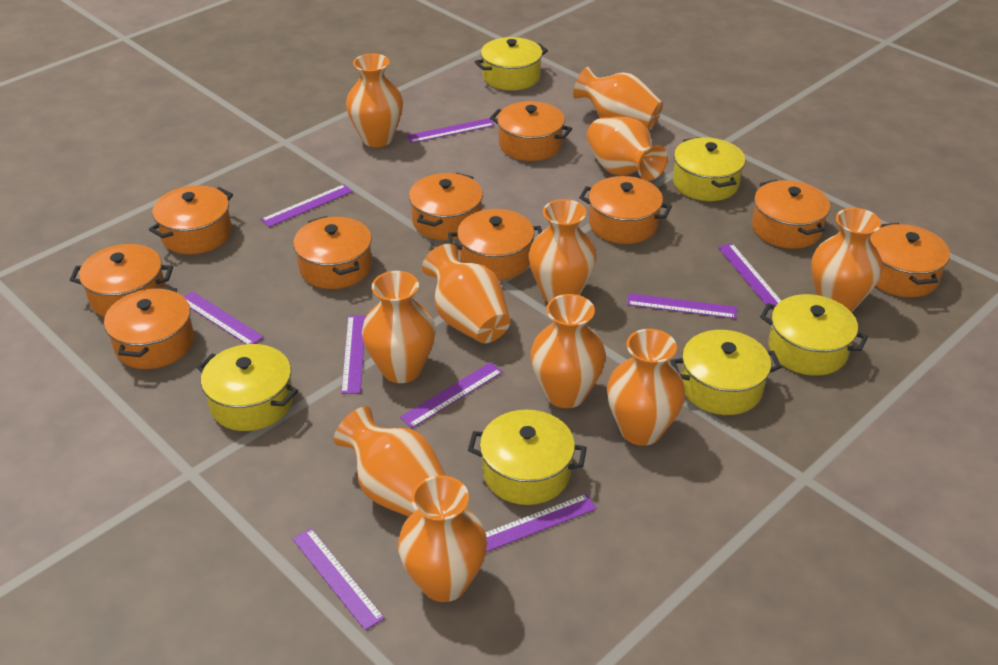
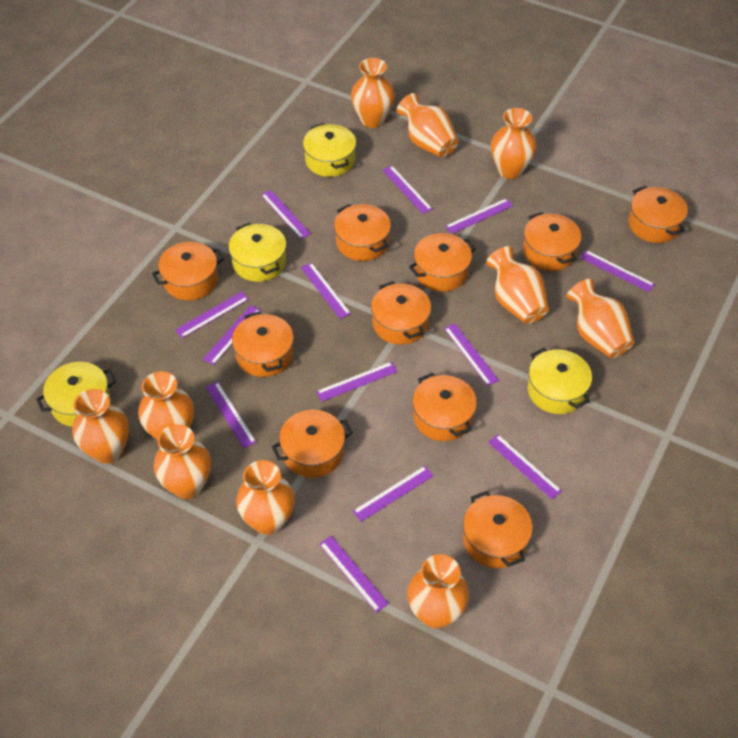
orange vase: [334,407,446,517] [346,53,403,147] [362,271,436,383] [398,475,487,602] [422,244,510,343] [528,199,597,303] [530,294,606,408] [573,67,663,130] [587,117,668,181] [607,329,685,446] [811,208,882,312] = 11 -> [72,389,129,463] [138,371,194,440] [154,424,211,499] [236,460,295,535] [351,58,395,128] [396,93,458,157] [407,554,469,629] [486,246,549,324] [491,108,537,179] [566,279,634,358] = 10
purple ruler: [183,291,264,344] [261,184,353,227] [293,528,385,631] [341,315,366,394] [400,362,503,428] [406,118,495,143] [485,494,597,552] [627,293,737,319] [718,243,781,310] = 9 -> [175,291,249,338] [203,305,261,365] [206,381,256,448] [261,190,311,239] [301,262,351,319] [316,362,398,402] [319,536,389,613] [353,466,434,522] [382,166,433,214] [444,323,499,386] [445,198,514,234] [488,434,562,499] [580,250,655,292] = 13
yellow pot: [197,344,298,431] [468,410,587,505] [475,37,548,90] [671,330,781,415] [673,137,745,201] [760,294,868,376] = 6 -> [36,362,116,427] [228,223,286,282] [303,123,356,177] [527,348,592,414] = 4

